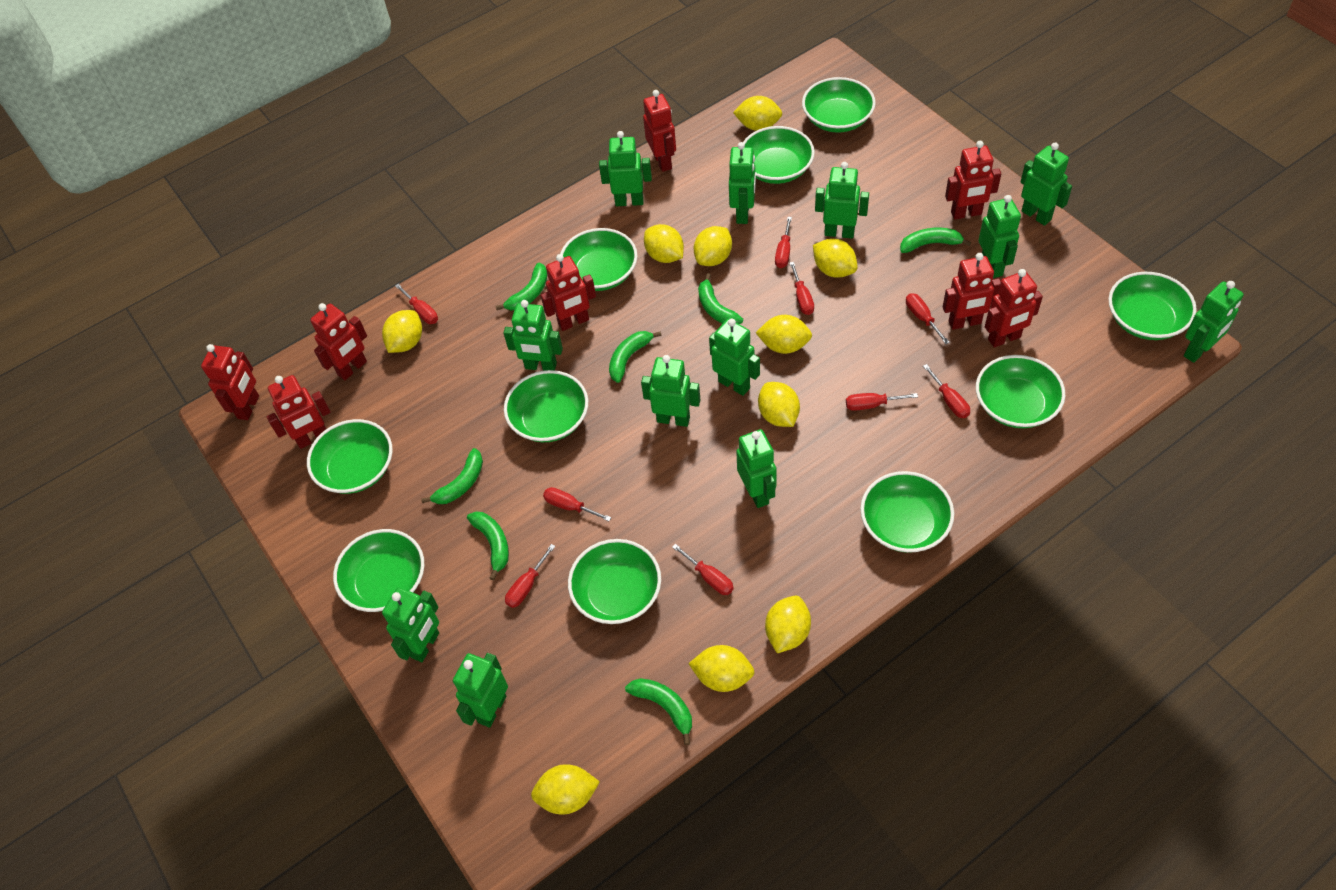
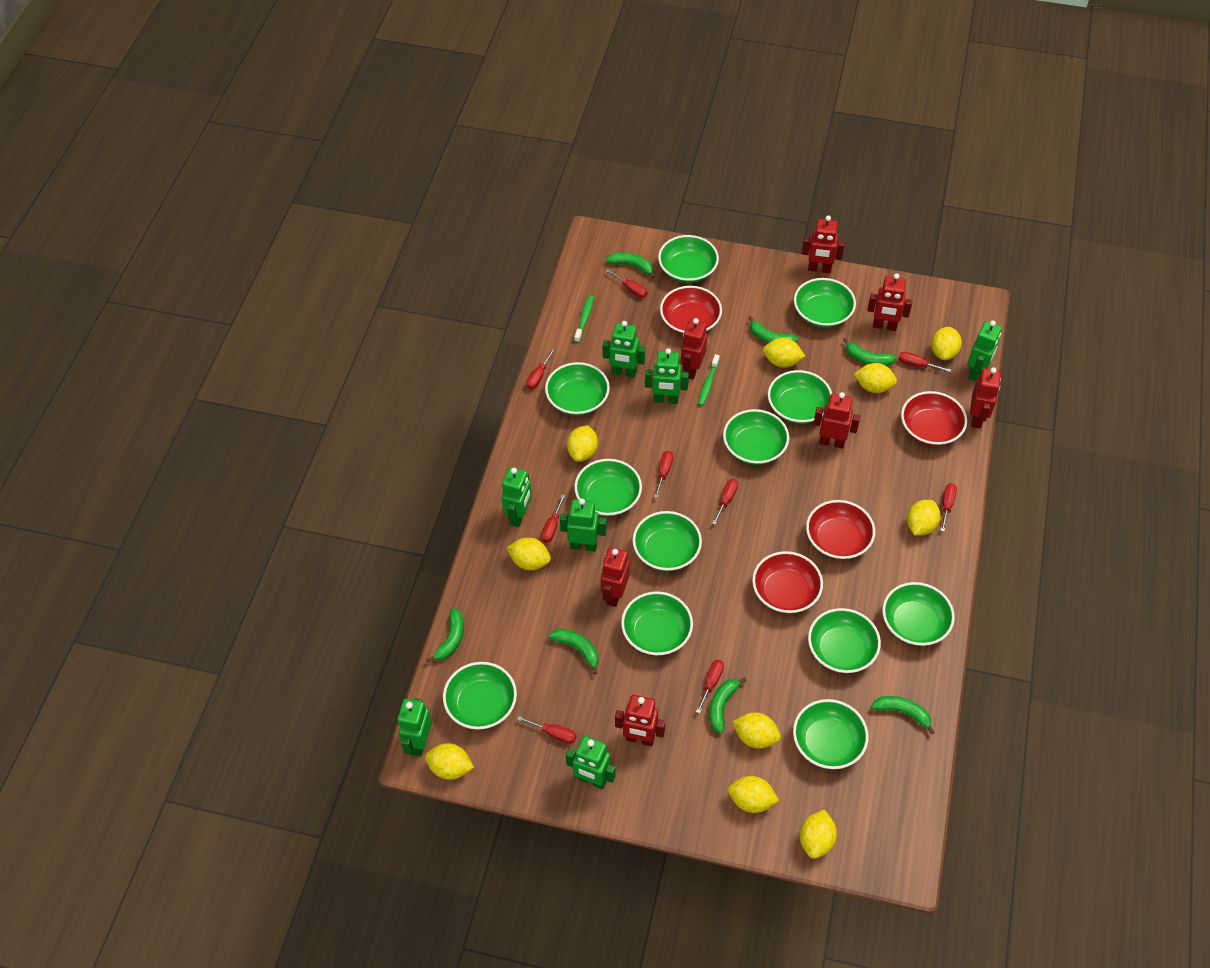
green bowl: [307,419,393,494] [333,529,424,612] [504,370,588,442] [560,228,637,291] [568,539,661,624] [743,126,815,184] [802,77,876,133] [860,471,954,553] [976,355,1065,428] [1109,272,1197,340] = 10 -> [443,662,517,730] [545,362,610,416] [574,459,642,516] [621,591,693,655] [632,511,702,571] [658,235,719,283] [723,409,789,465] [768,370,832,424] [793,699,869,769] [794,278,856,328] [808,608,881,673] [882,582,955,646] = 12
green robot: [382,587,439,662] [453,653,508,728] [503,300,563,371] [599,131,652,206] [641,355,700,427] [709,318,760,396] [729,142,756,224] [736,429,777,508] [815,162,869,239] [979,195,1021,278] [1020,142,1072,226] [1184,281,1244,363] = 12 -> [398,698,432,757] [501,467,532,527] [560,498,606,552] [566,736,615,789] [603,321,645,378] [645,348,689,404] [967,320,1002,382] = 7
green toothbrush: none = 0 -> [574,296,594,343] [698,354,720,406] = 2
red bowl: none = 0 -> [660,286,722,335] [752,551,823,614] [806,500,875,560] [901,391,967,446] = 4
red robot: [201,344,259,420] [267,375,331,449] [310,303,367,380] [541,254,596,331] [643,90,676,172] [943,253,1001,330] [945,141,1001,220] [985,269,1043,348] = 8 -> [601,547,630,607] [615,695,665,746] [681,318,707,380] [802,216,845,274] [813,392,860,449] [867,273,912,331] [970,367,1001,428] = 7

